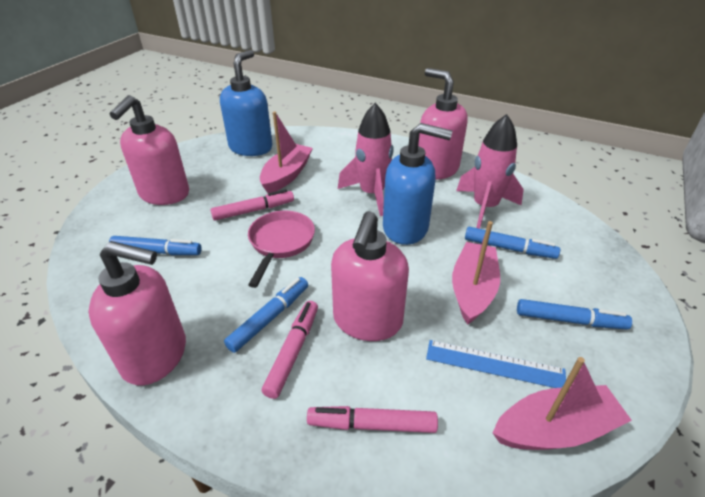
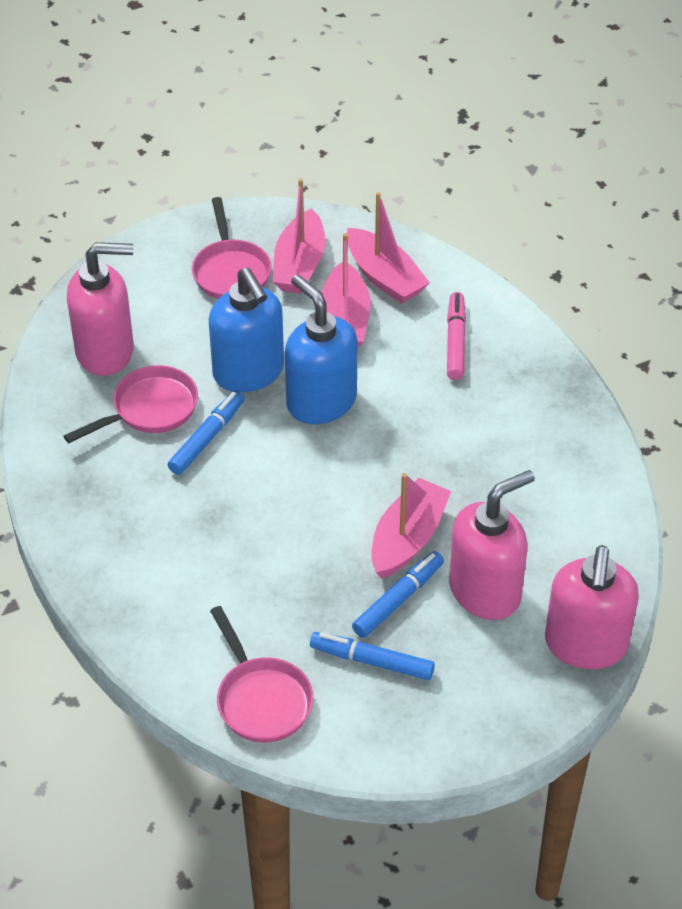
blue marker: [109,236,202,255] [224,277,308,353] [465,227,560,259] [517,299,632,329] = 4 -> [168,390,245,475] [310,632,435,680] [352,551,444,638] = 3
blue ruler: [426,340,566,388] = 1 -> none = 0
pink boat: [260,111,313,193] [452,221,500,324] [493,357,632,450] = 3 -> [273,179,325,294] [322,233,370,348] [347,192,430,304] [371,473,451,579] = 4
pink marker: [210,189,294,221] [262,301,318,399] [307,406,438,433] = 3 -> [447,292,466,380] = 1
pink pan: [248,210,315,288] = 1 -> [64,365,198,443] [192,197,271,299] [210,606,313,743] = 3
pink rocket: [338,103,394,216] [456,114,524,229] = 2 -> none = 0
pink soap dispenser: [89,241,186,385] [110,95,189,205] [331,211,409,341] [418,68,468,180] = 4 -> [67,242,134,376] [449,470,535,620] [545,545,639,669] = 3

